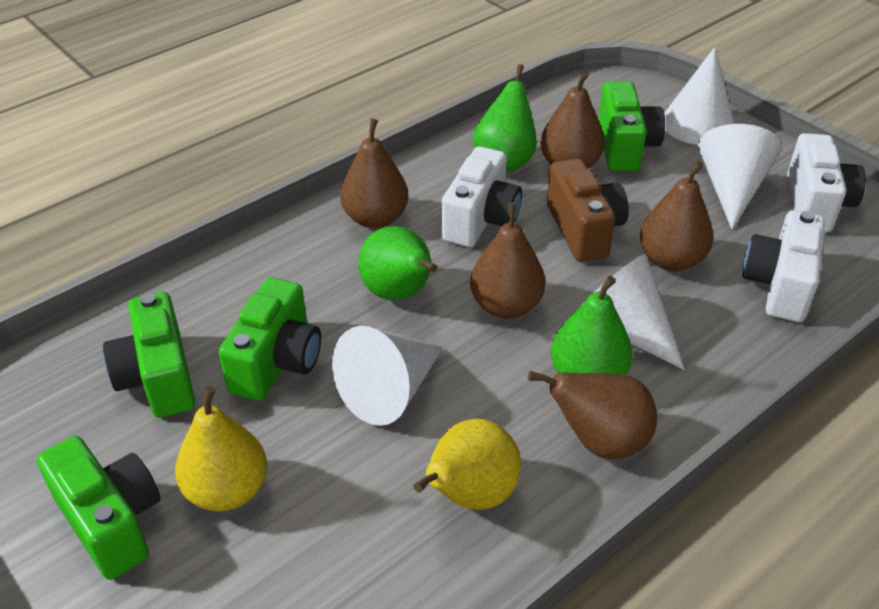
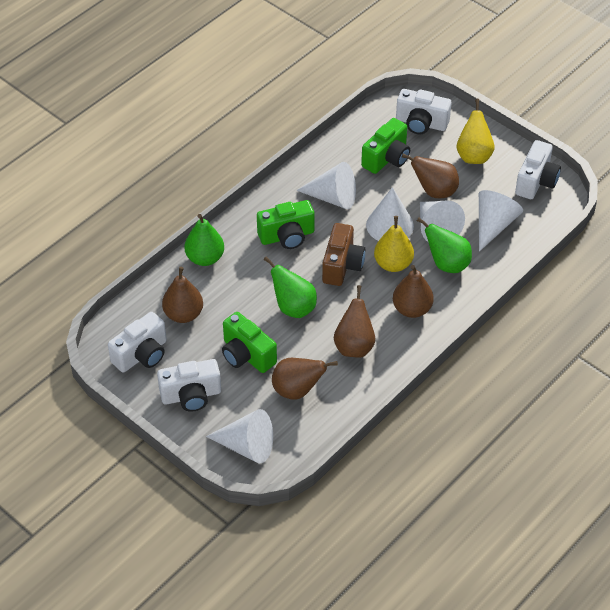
green camera: [37,436,160,580] [103,292,195,418] [219,277,321,401] [598,82,665,171] = 4 -> [222,312,277,373] [257,200,315,249] [361,118,410,174] = 3
white camera: [442,146,522,247] [742,210,825,322] [787,133,866,232] = 3 -> [108,312,167,372] [157,359,221,412] [396,89,451,135] [515,140,561,199] = 4
white cone: [332,326,443,426] [584,254,685,370] [664,47,735,145] [698,124,781,229] = 4 -> [206,409,273,463] [296,162,356,209] [366,187,414,241] [420,200,465,242] [479,190,523,252] = 5

